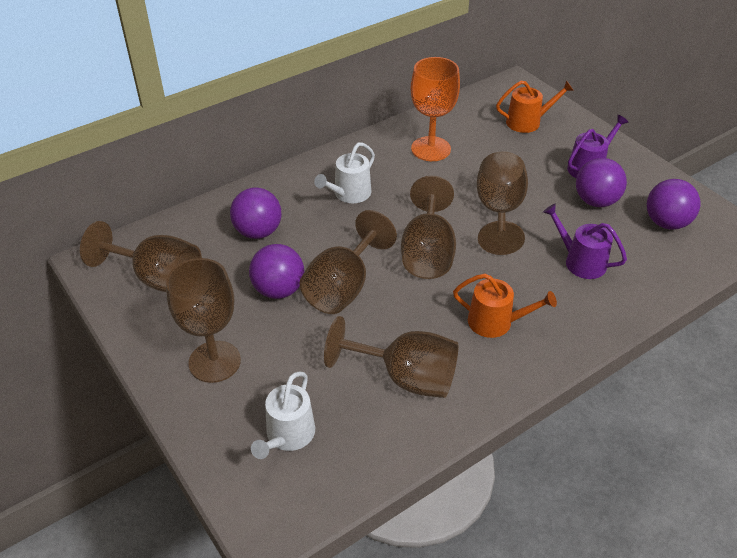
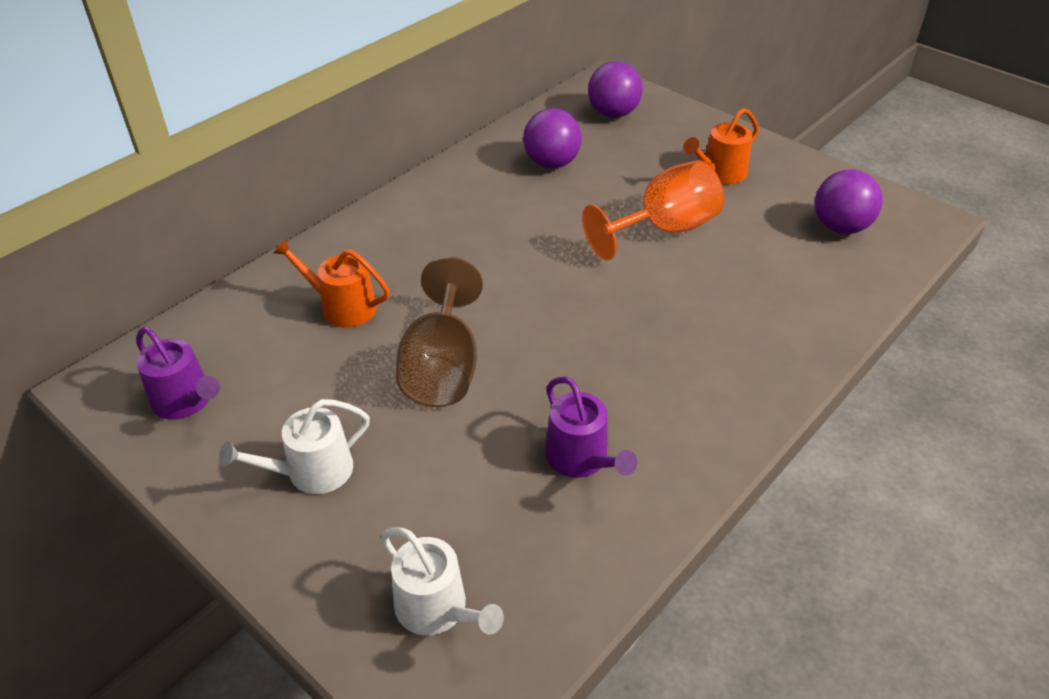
brown goblet: [80,221,202,292] [166,258,241,383] [299,210,397,314] [324,316,458,398] [401,176,456,279] [477,151,528,255] = 6 -> [396,257,483,407] = 1
purple ball: [230,187,281,239] [249,244,304,299] [576,158,627,207] [647,179,701,230] = 4 -> [523,108,582,169] [588,61,643,118] [815,169,883,234] = 3

